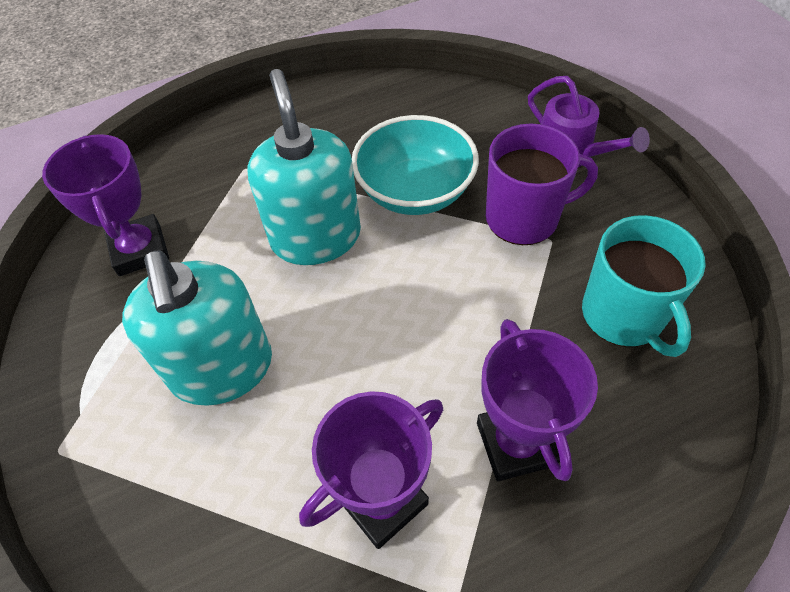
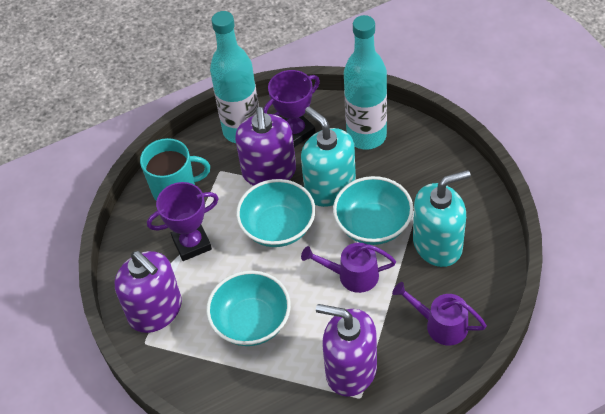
purple mug: [486,124,598,245] = 1 -> none = 0
purple soap dispenser: none = 0 -> [115,251,182,333] [235,107,296,186] [316,304,377,397] = 3
purple trophy: [42,134,169,276] [299,391,443,549] [477,319,598,481] = 3 -> [147,182,219,261] [264,70,320,147] = 2
purple watering can: [528,76,650,167] = 1 -> [301,243,396,293] [392,282,487,346] = 2
turquoise bottle: none = 0 -> [210,11,259,143] [344,15,387,150] = 2
turquoise bowl: [352,115,479,215] = 1 -> [206,271,291,346] [236,179,316,247] [333,176,413,245] = 3

